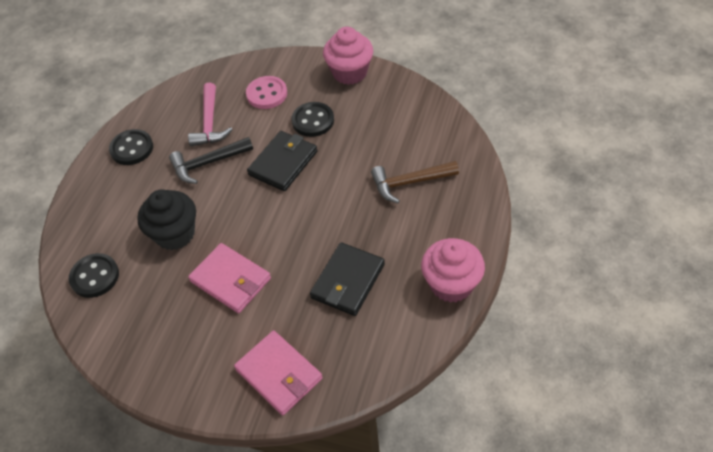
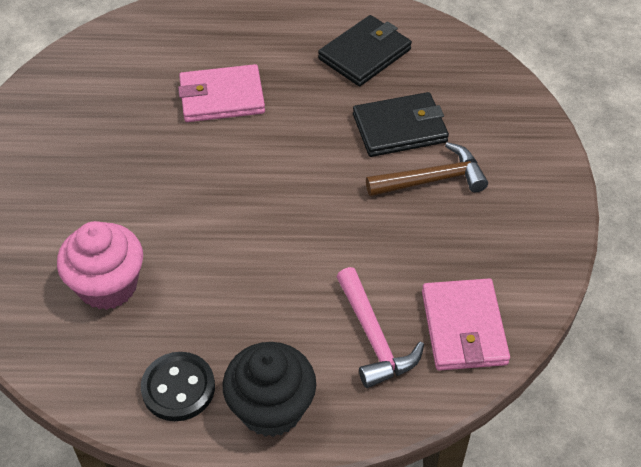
black button: [69,253,119,298] [109,129,153,165] [292,102,334,137] = 3 -> [141,352,215,421] = 1
black hammer: [169,137,253,184] = 1 -> none = 0
pink button: [246,76,287,109] = 1 -> none = 0
pink cupcake: [323,27,373,85] [421,238,485,303] = 2 -> [57,221,143,310] = 1

